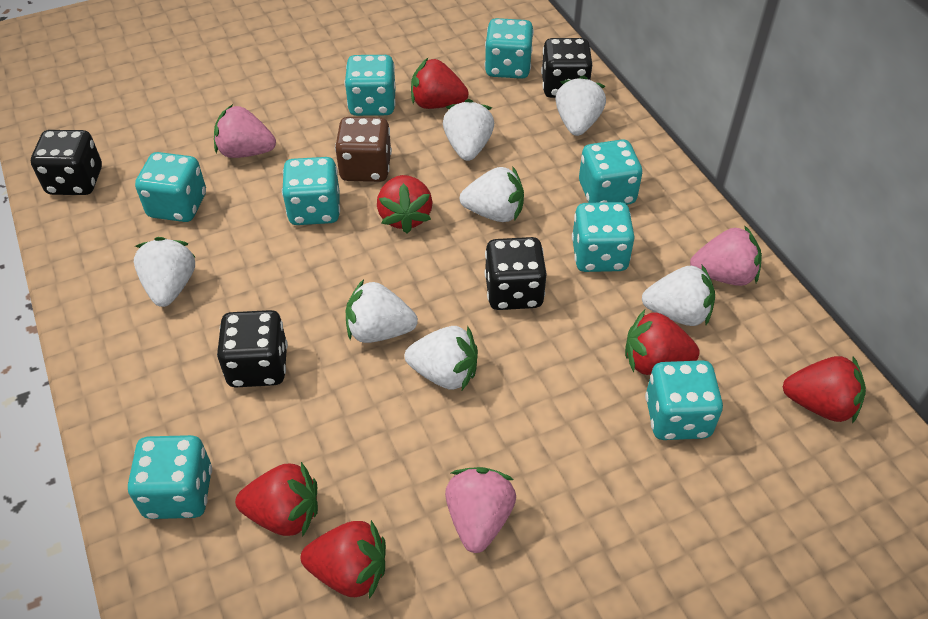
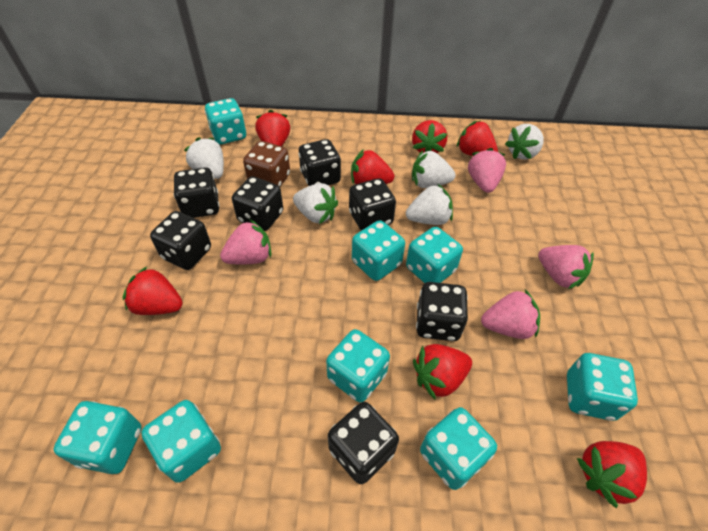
black dice: [31,130,102,195] [217,310,288,387] [485,237,547,310] [541,38,592,98] = 4 -> [150,211,211,270] [174,167,220,218] [232,176,283,231] [298,139,341,186] [328,402,399,484] [349,178,396,231] [416,282,468,341] = 7
pink strawberry: [214,104,276,158] [445,467,516,553] [690,225,762,286] = 3 -> [220,220,271,265] [468,148,506,193] [481,290,540,339] [538,245,594,289] = 4
red strawberry: [235,462,318,536] [301,520,386,599] [377,175,433,234] [411,58,469,109] [625,310,700,375] [783,356,866,424] = 6 -> [122,266,183,315] [255,110,290,146] [351,149,394,184] [412,120,447,153] [413,344,472,399] [457,120,498,156] [577,441,647,509] = 7
white strawberry: [134,237,195,307] [346,279,418,343] [405,326,478,390] [443,99,494,161] [460,166,524,222] [556,75,606,136] [642,265,715,326] = 7 -> [184,137,224,179] [293,183,338,224] [406,184,453,225] [412,150,456,188] [505,124,544,160] = 5

